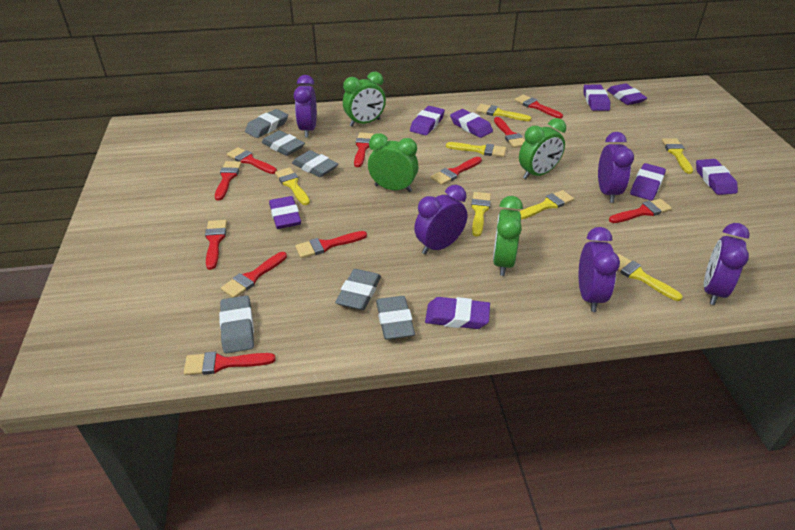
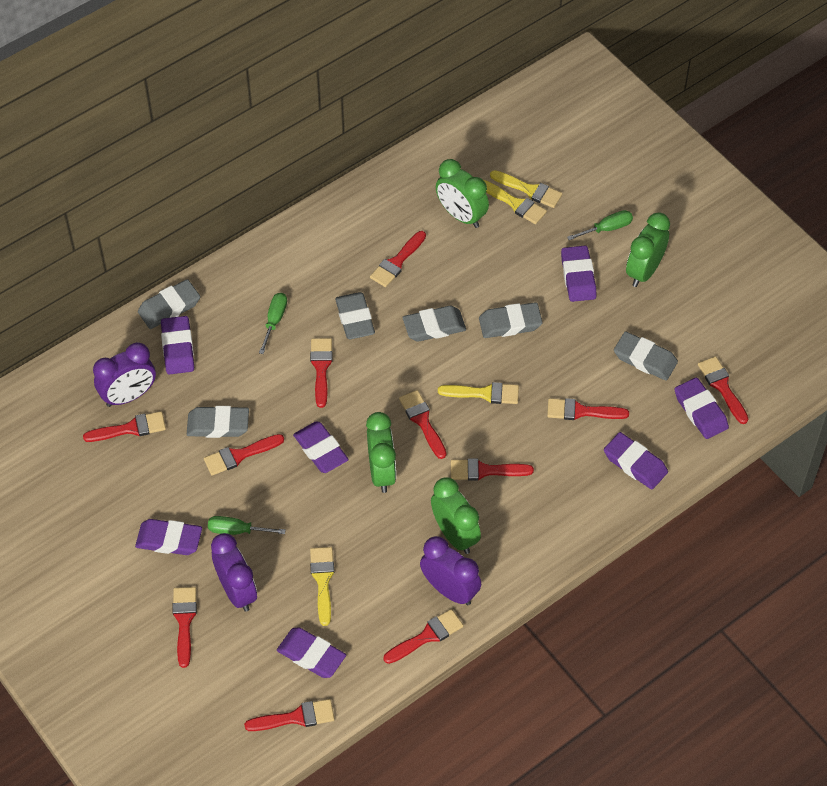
green screwdriver: none = 0 -> [208,516,286,535] [259,293,287,354] [567,210,633,240] = 3
purple clock: [294,75,317,137] [414,185,467,255] [579,227,620,312] [598,132,634,203] [704,223,750,305] = 5 -> [93,342,156,407] [211,533,257,612] [420,536,481,606] = 3
purple eraser: [269,196,301,229] [410,106,445,136] [425,297,490,329] [450,109,493,138] [584,85,610,111] [607,83,647,105] [630,163,666,201] [696,159,738,195] = 8 -> [135,519,202,555] [161,316,194,375] [277,627,346,678] [293,421,349,473] [561,246,597,302] [604,432,668,490] [674,377,729,439] = 7
yellow brush: [275,167,310,205] [446,142,506,157] [471,192,491,237] [476,104,531,121] [519,190,574,219] [617,254,683,301] [662,138,693,174] = 7 -> [310,547,334,626] [438,382,519,404] [484,180,547,224] [490,170,563,208] = 4

